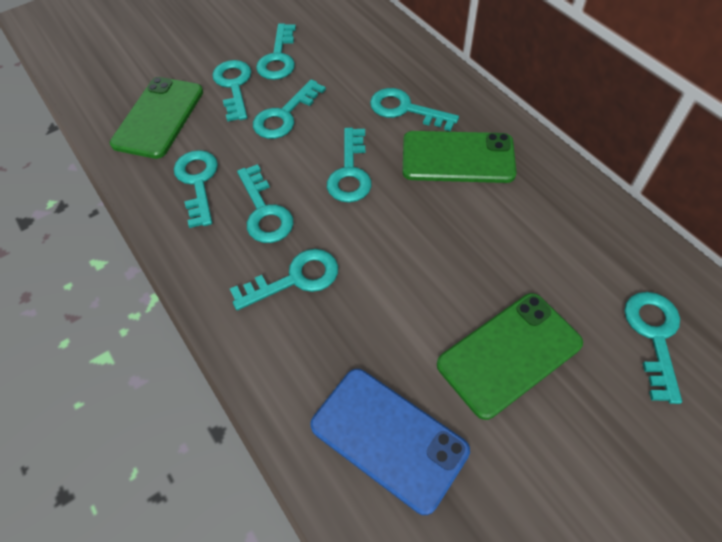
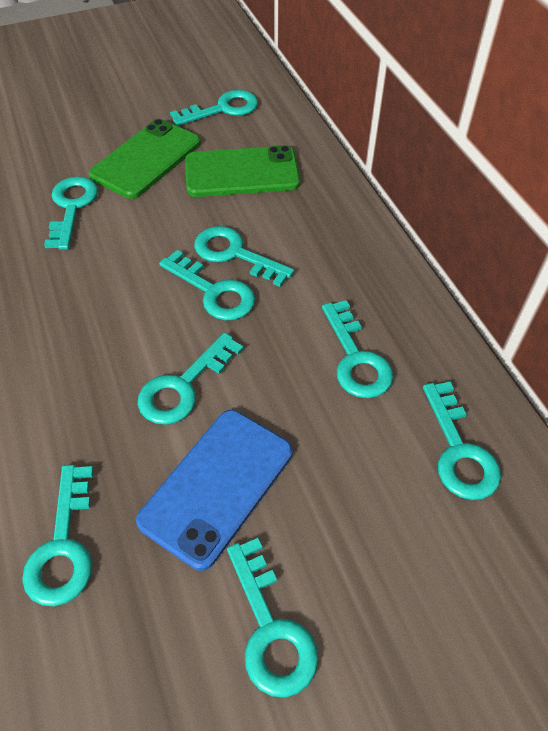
green phone: [110,77,203,159] [402,131,517,183] [437,293,583,420] = 3 -> [89,119,201,199] [185,145,300,197] = 2

